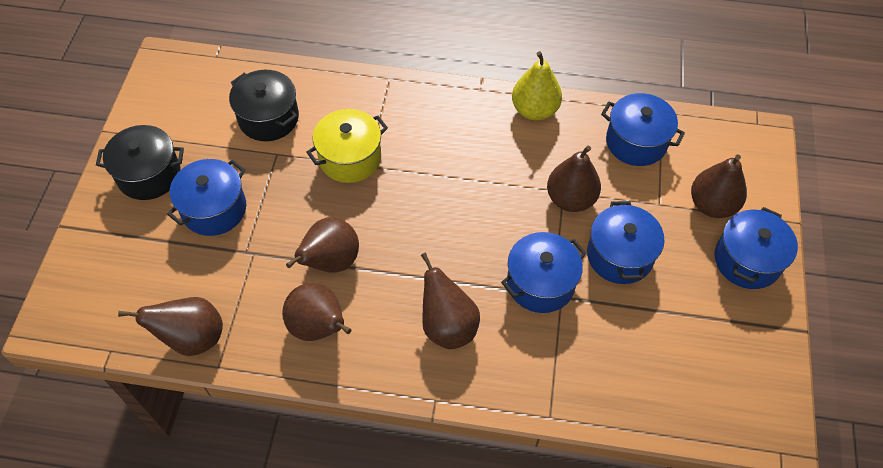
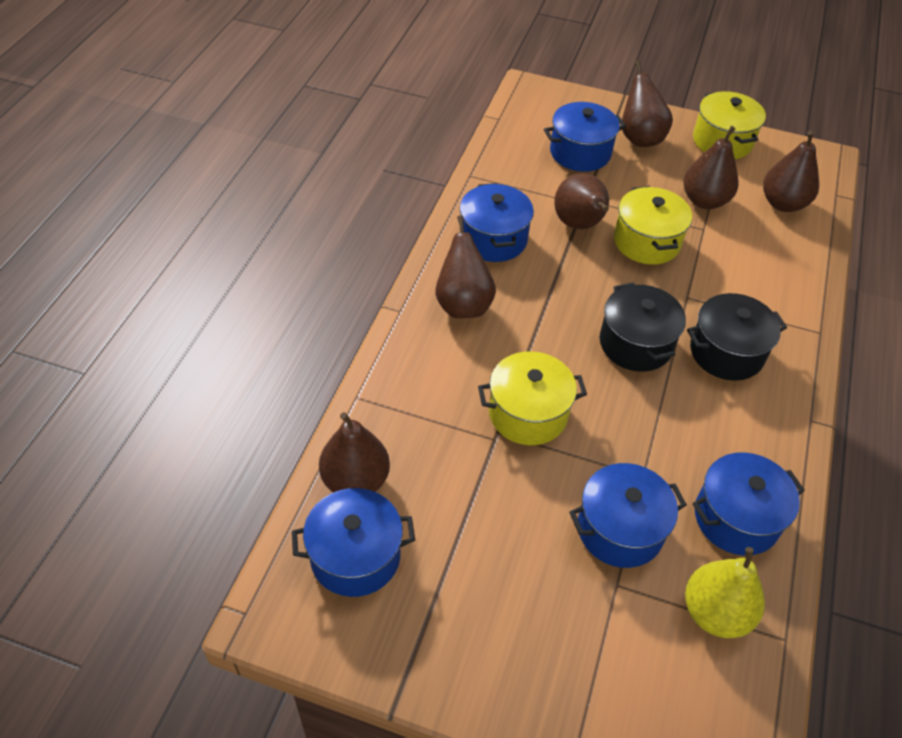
yellow pot: [306,109,388,183] = 1 -> [478,351,587,445] [614,186,692,265] [693,91,766,159] = 3

